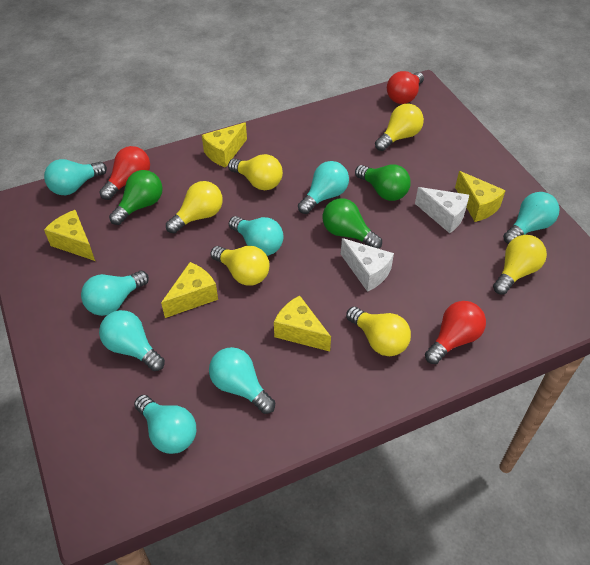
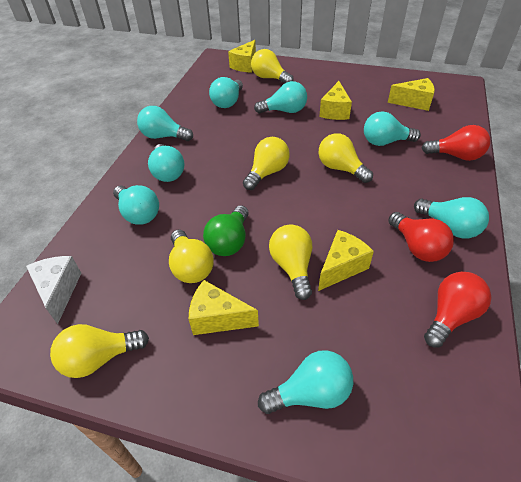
green light bulb: [109,170,163,225] [323,198,382,249] [355,164,411,201] = 3 -> [203,205,249,256] = 1
white cheese: [341,238,394,292] [415,187,469,233] = 2 -> [26,256,81,324] = 1

